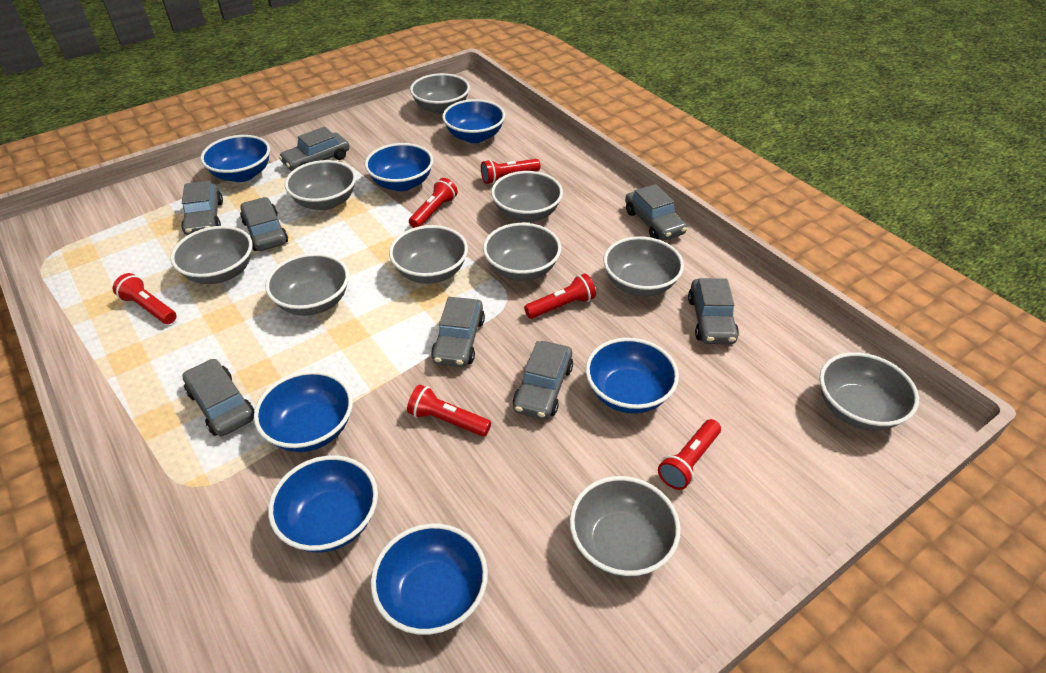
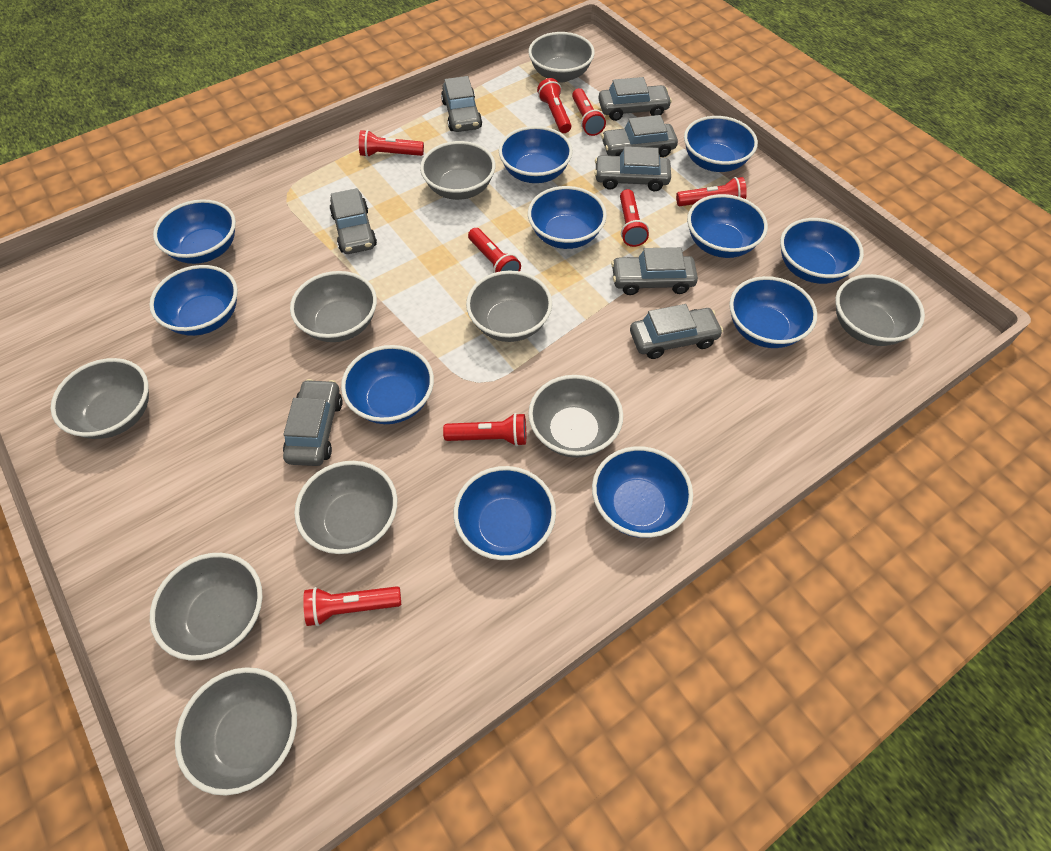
blue bowl: [200,135,270,182] [254,371,353,452] [268,455,378,553] [365,143,433,191] [371,524,488,635] [442,99,505,143] [586,338,679,414] = 7 -> [149,265,238,336] [153,199,236,264] [341,345,434,424] [453,466,556,560] [499,126,573,183] [528,186,607,249] [592,446,693,538] [684,116,758,172] [687,194,768,258] [729,276,817,348] [780,218,864,284] = 11
red flashlight: [113,273,177,324] [407,385,491,437] [409,178,458,228] [481,159,540,184] [524,273,596,319] [658,419,721,490] = 6 -> [303,586,401,626] [359,130,424,157] [443,413,526,446] [468,228,521,273] [537,78,571,133] [572,88,606,136] [620,189,649,247] [676,177,747,206] = 8

